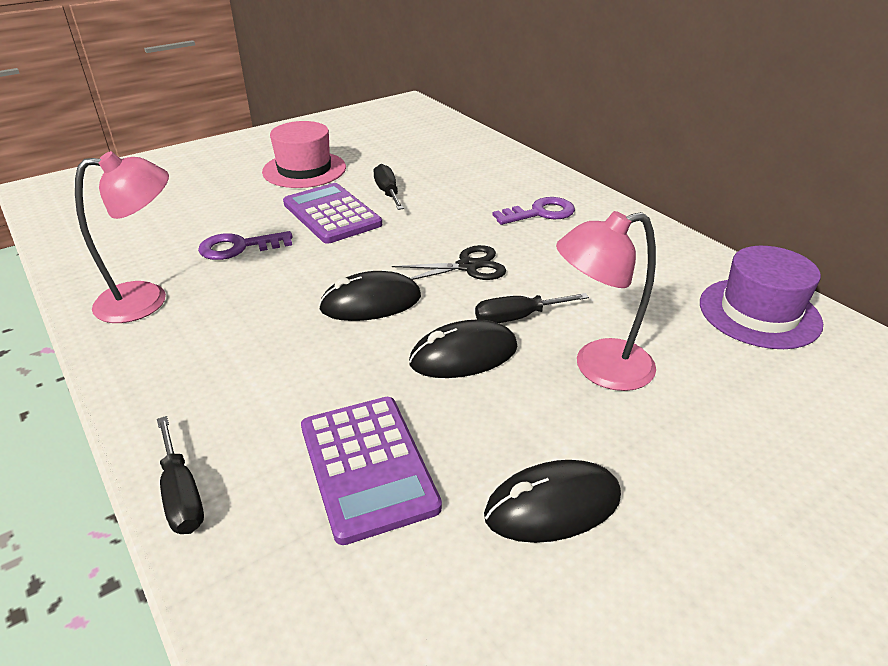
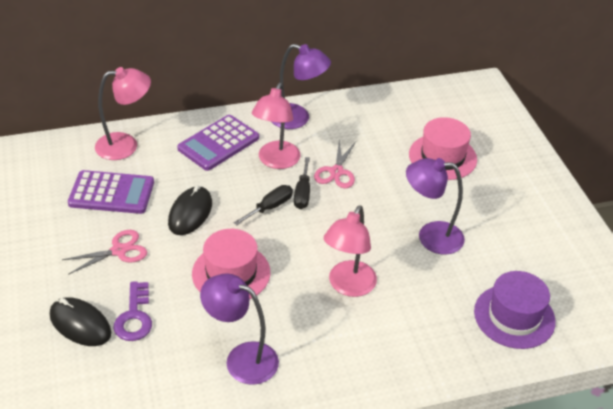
black mouse: [319,271,421,321] [409,320,517,378] [484,460,621,543] = 3 -> [50,297,111,346] [168,185,212,235] = 2
black scissors: [392,245,506,280] = 1 -> none = 0
black screwdriver: [157,416,204,534] [374,164,404,210] [475,293,589,323] = 3 -> [233,185,293,225] [294,157,310,209] = 2
pink hat: [262,121,346,188] = 1 -> [192,229,270,300] [409,117,477,180] = 2
pink lamp: [75,151,169,323] [556,211,656,391] = 2 -> [95,67,151,160] [252,83,301,169] [324,205,377,297] = 3
pink scissors: none = 0 -> [62,230,147,275] [314,140,356,188] = 2
purple key: [198,231,293,260] [493,197,575,225] = 2 -> [114,281,152,341] = 1
purple lamp: none = 0 -> [200,273,279,385] [272,44,331,129] [406,158,465,255] = 3

